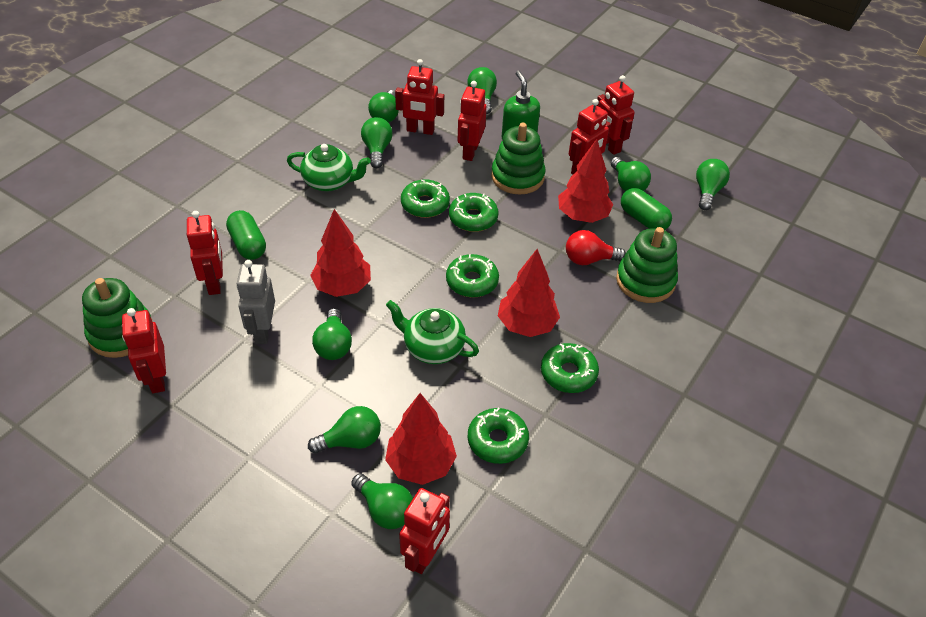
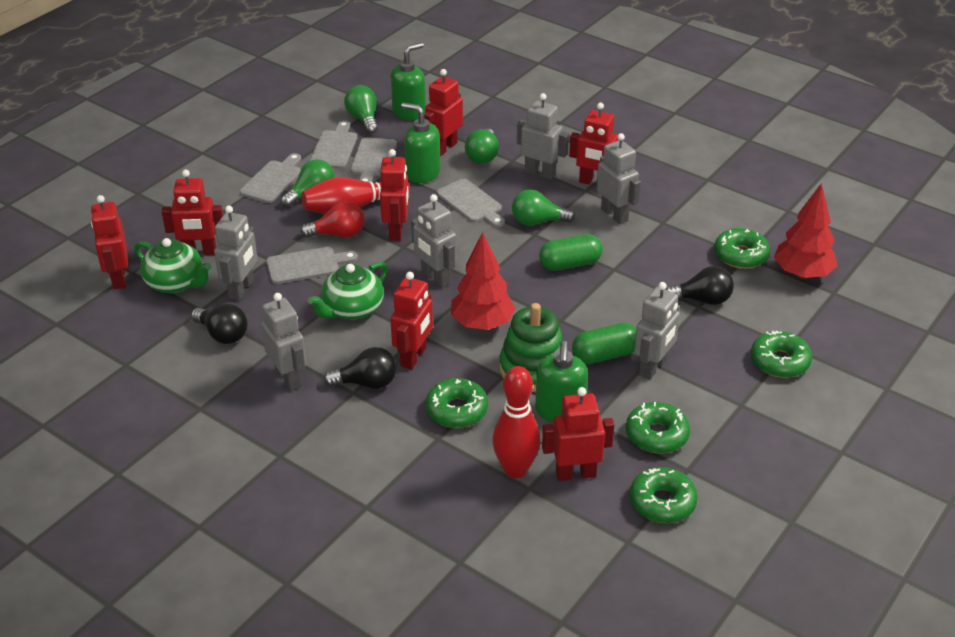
black light bulb: none = 0 -> [191,304,248,344] [324,347,397,389] [665,266,734,305] = 3
green light bulb: [308,406,381,454] [312,308,352,360] [351,473,413,529] [361,117,393,168] [368,90,399,123] [467,67,497,114] [611,157,651,191] [696,159,730,210] = 8 -> [281,159,335,207] [344,85,378,134] [465,128,499,164] [512,189,575,226] = 4
green soap dispenser: [502,71,540,140] = 1 -> [390,42,426,121] [401,103,441,183] [535,341,588,422] = 3
green stacking toy: [82,278,153,358] [491,123,546,194] [616,227,678,303] = 3 -> [499,303,563,392] = 1
grey cutting board: none = 0 -> [240,153,301,203] [266,247,358,284] [310,121,357,169] [350,138,397,182] [437,179,505,227] = 5
grey robot: [236,260,275,344] = 1 -> [214,206,258,300] [261,293,307,391] [411,194,457,288] [517,93,569,180] [596,133,641,224] [634,282,680,380] = 6
red bowling pin: none = 0 -> [301,177,410,214] [492,366,541,478] = 2
red tree: [310,209,371,297] [385,393,457,485] [498,249,560,337] [558,139,613,223] = 4 -> [451,232,516,330] [774,183,838,279] = 2

